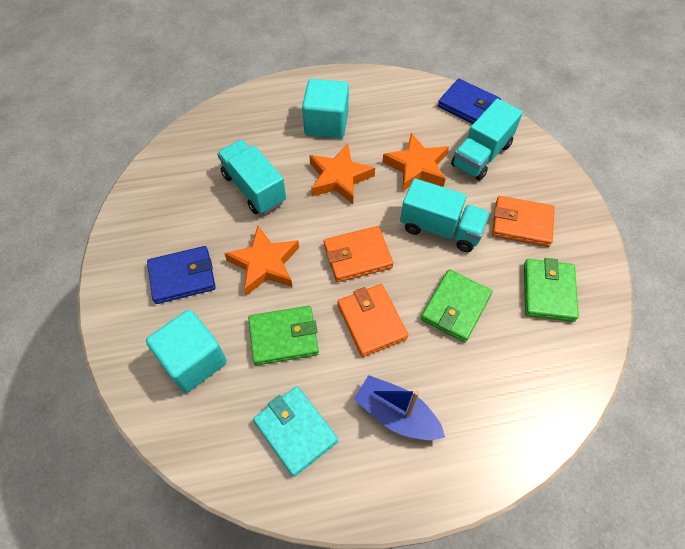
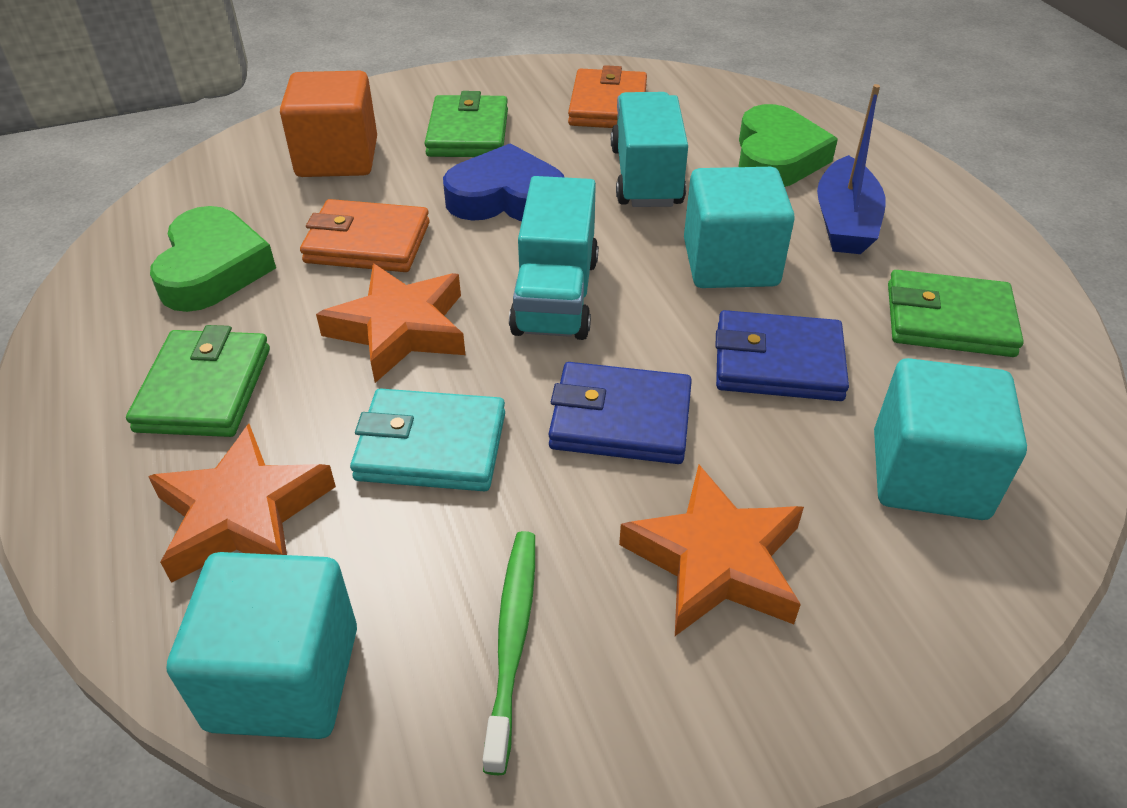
blue heart: none = 0 -> [443,143,564,221] = 1
green heart: none = 0 -> [150,206,276,312] [739,104,838,187] = 2
green toothbrush: none = 0 -> [483,531,535,775] = 1
orange cube: none = 0 -> [280,71,377,177] = 1
orange wallet: [324,226,394,282] [337,284,409,357] [492,196,555,247] = 3 -> [300,199,430,272] [568,65,647,128] = 2
turquoise cube: [146,310,227,393] [302,79,349,139] = 2 -> [167,552,357,739] [684,167,795,288] [874,358,1027,520] = 3
turquoise truck: [217,140,286,214] [400,178,490,252] [451,99,523,181] = 3 -> [509,176,599,340] [611,92,688,207] = 2

